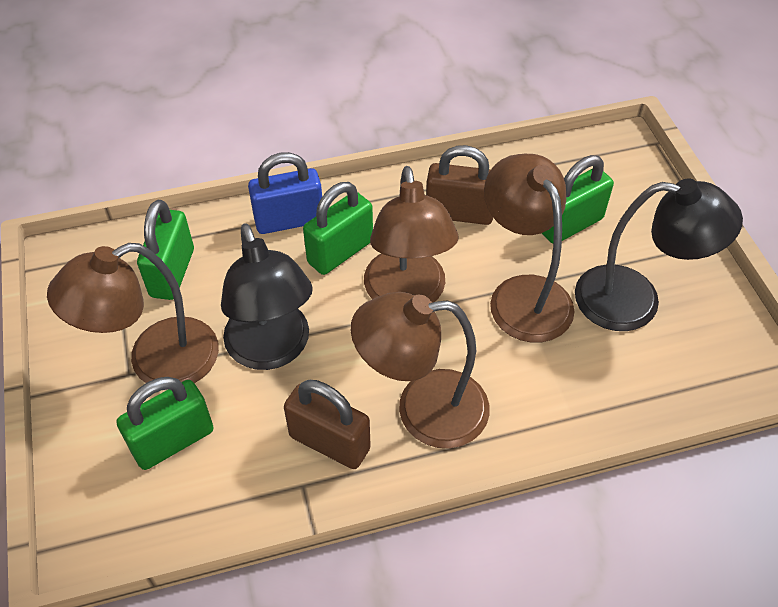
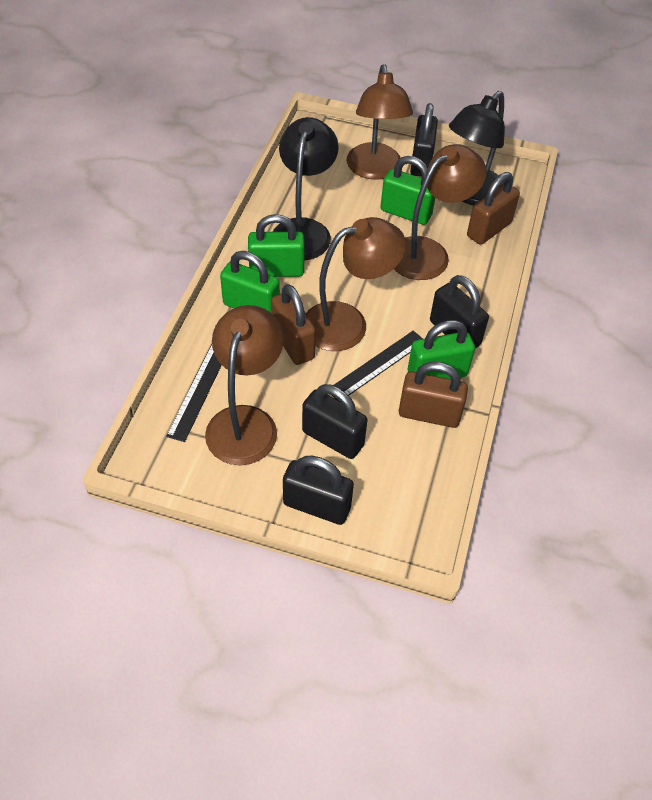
black padlock: none = 0 -> [283,456,354,525] [302,384,368,459] [410,103,438,177] [430,275,489,349] = 4
black ruler: none = 0 -> [166,345,222,442] [333,331,423,401] = 2
blue padlock: [248,152,322,234] = 1 -> none = 0
brown padlock: [284,380,371,469] [426,145,493,225] = 2 -> [271,284,316,365] [399,362,468,428] [467,172,520,245] = 3

